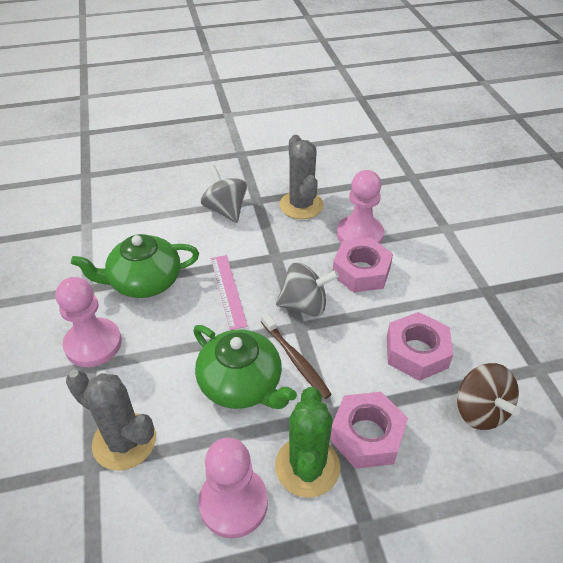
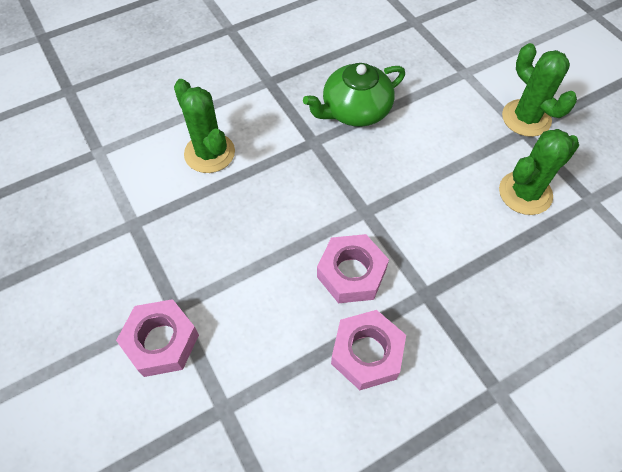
brown spinning top: [457,363,520,430] = 1 -> none = 0
brown toothbrush: [261,312,332,399] = 1 -> none = 0
green cactus: [275,387,341,498] = 1 -> [174,79,235,173] [499,129,579,215] [502,43,577,137] = 3
green teapot: [71,234,199,298] [193,325,297,409] = 2 -> [303,63,405,127] = 1
grey cactus: [66,370,156,471] [279,135,324,219] = 2 -> none = 0
grey spinning top: [201,165,247,223] [276,262,339,316] = 2 -> none = 0
pink pawn: [56,277,122,367] [198,438,268,538] [337,170,384,244] = 3 -> none = 0
pink ruler: [211,255,248,330] = 1 -> none = 0

